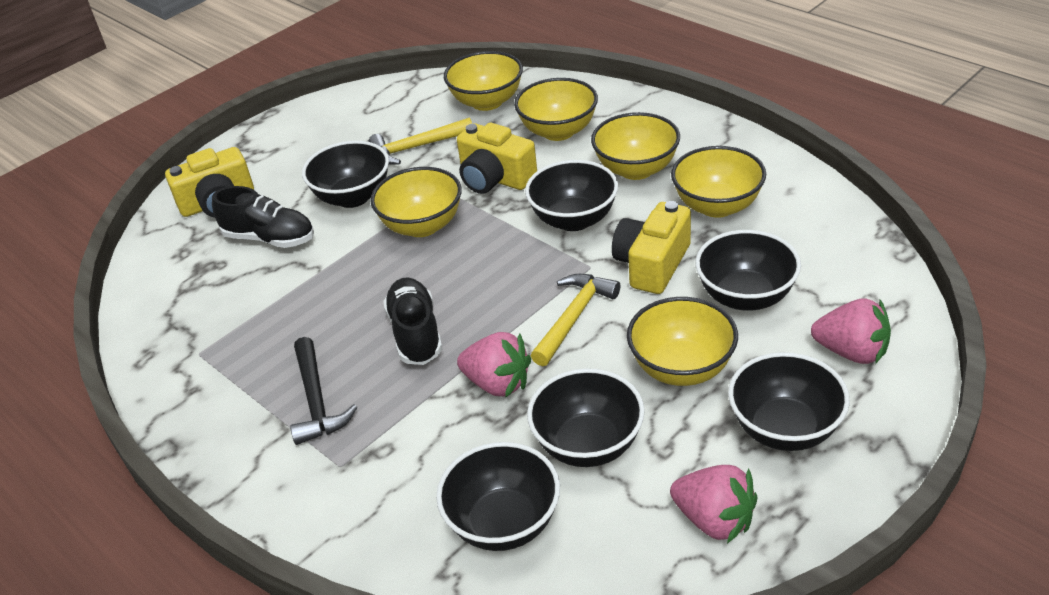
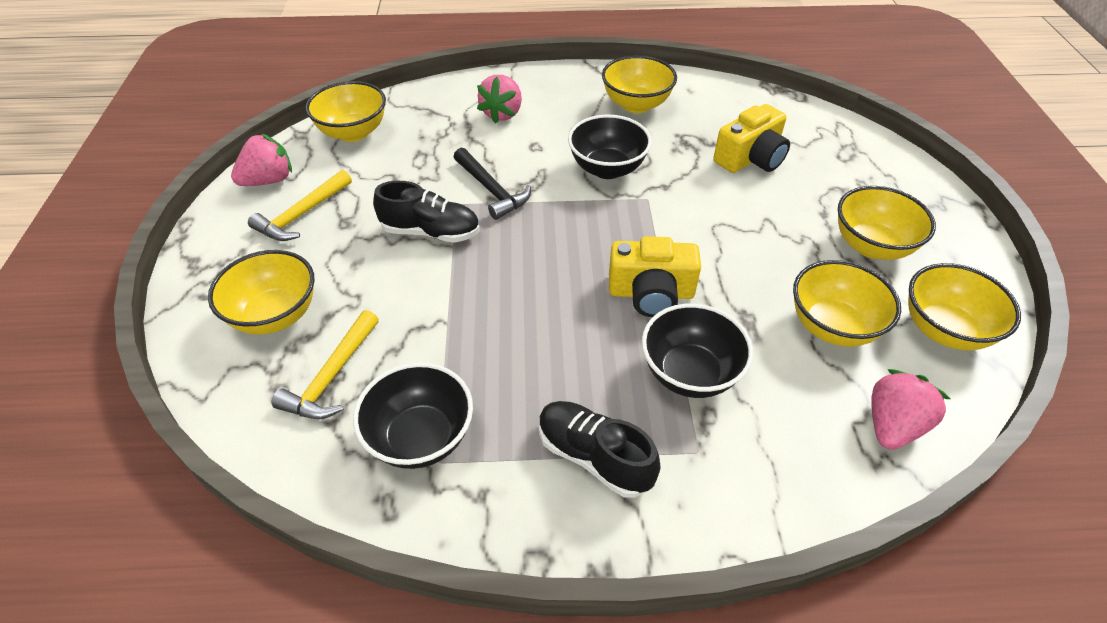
black bowl: [302,140,389,208] [436,442,560,551] [525,160,618,231] [527,368,645,467] [695,230,801,311] [728,352,850,451] = 6 -> [353,363,473,469] [568,115,652,179] [642,304,753,398] = 3
yellow camera: [165,147,254,218] [457,123,537,194] [612,201,691,294] = 3 -> [609,236,701,317] [713,104,790,173] = 2

